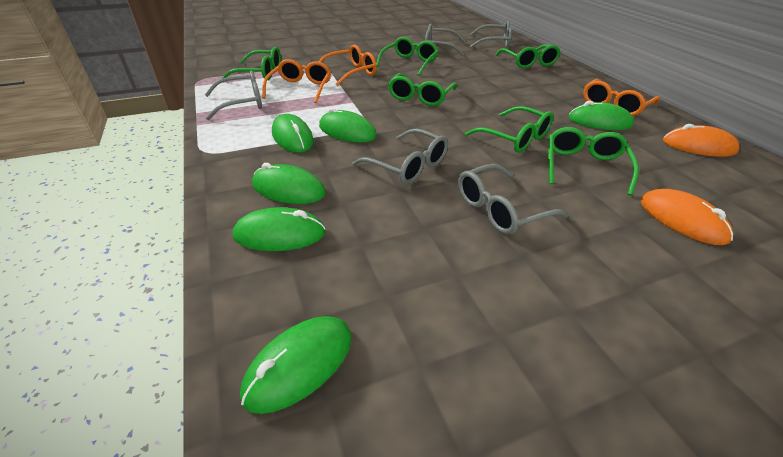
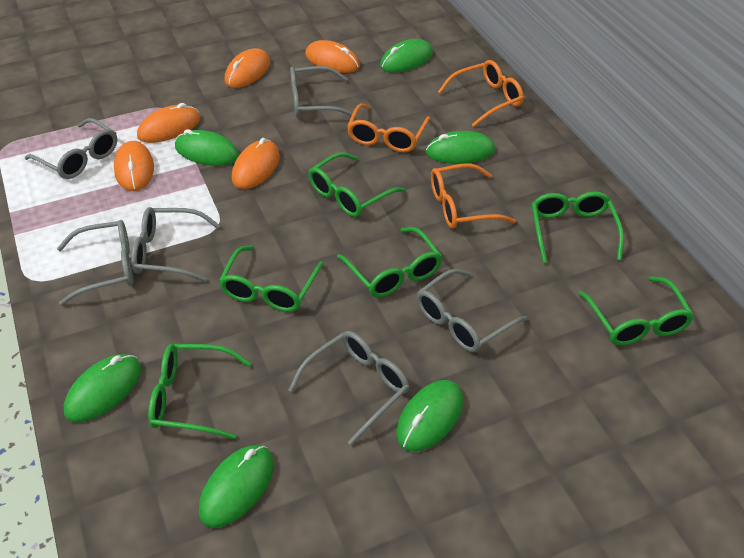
grey glasses: [205,71,262,120] [352,129,448,184] [425,24,465,56] [458,164,568,234] [470,21,512,48] = 5 -> [25,118,117,179] [57,220,133,305] [131,207,220,282] [289,331,409,445] [290,66,353,118] [417,269,527,352] = 6
orange mouse: [640,189,733,245] [663,124,740,157] = 2 -> [114,141,154,191] [137,103,200,143] [225,48,270,88] [232,138,280,189] [305,40,360,73] = 5

